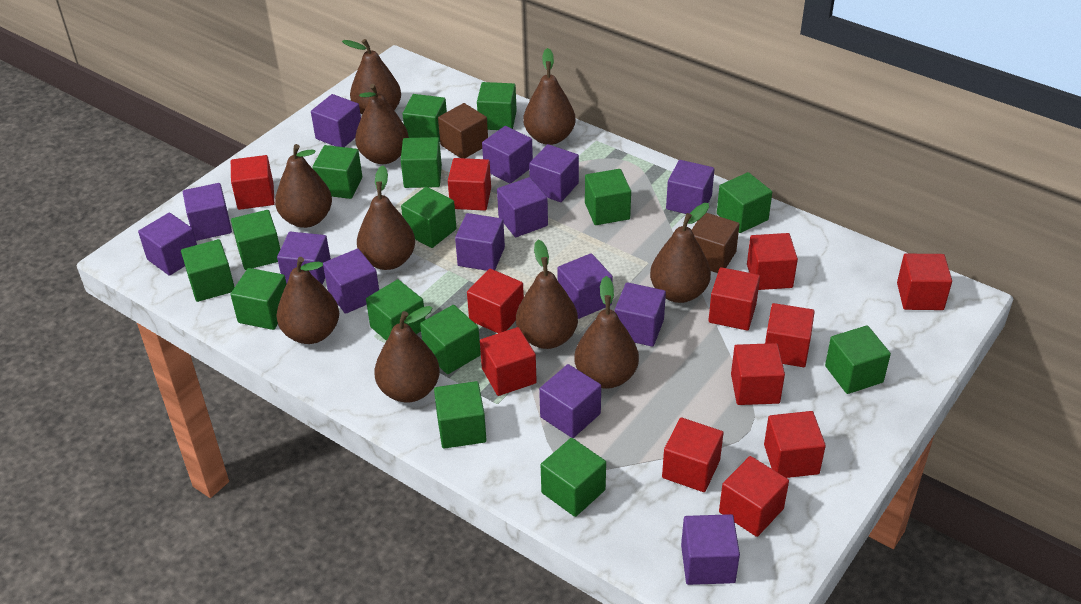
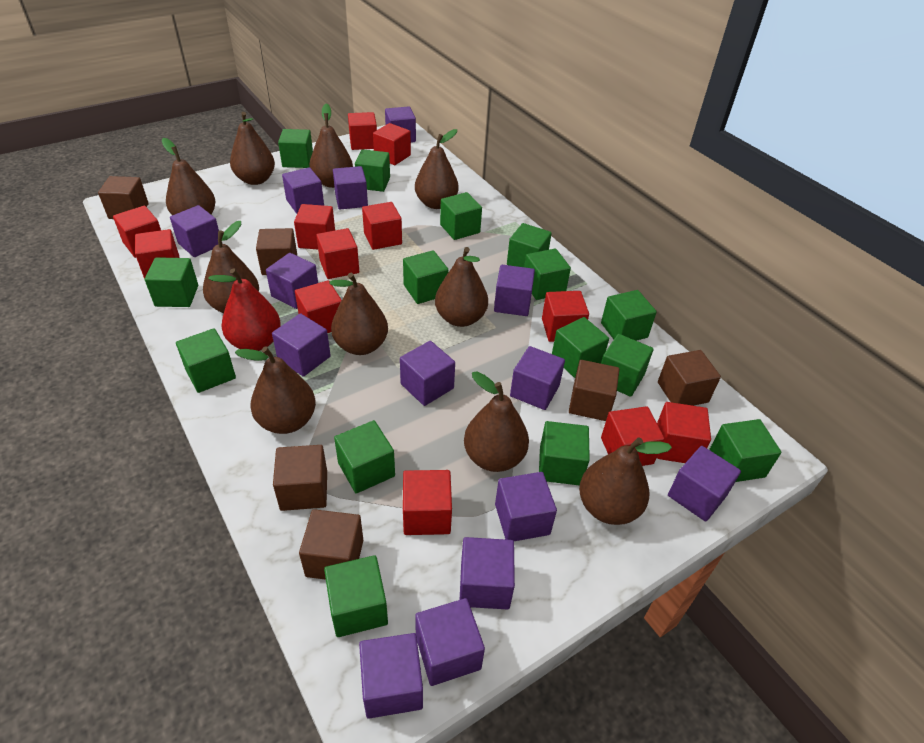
brown cube: [438,103,488,158] [692,213,740,273] = 2 -> [98,176,149,219] [256,228,297,275] [273,445,327,511] [299,509,363,580] [569,360,620,421] [658,350,721,406] = 6
red pear: none = 0 -> [208,268,281,351] = 1

